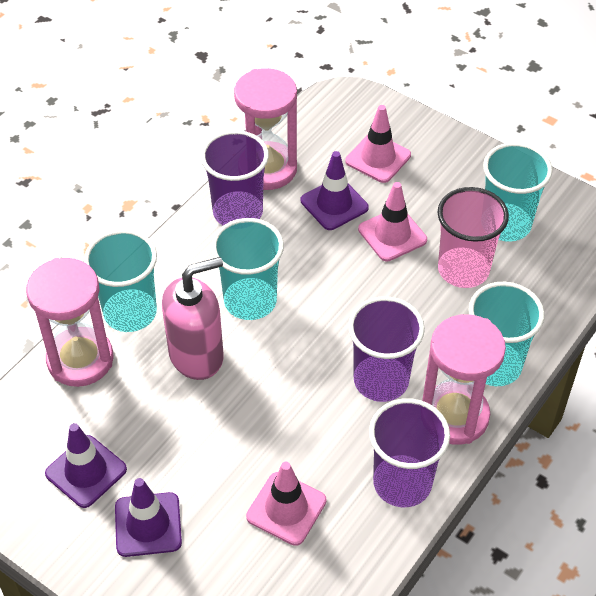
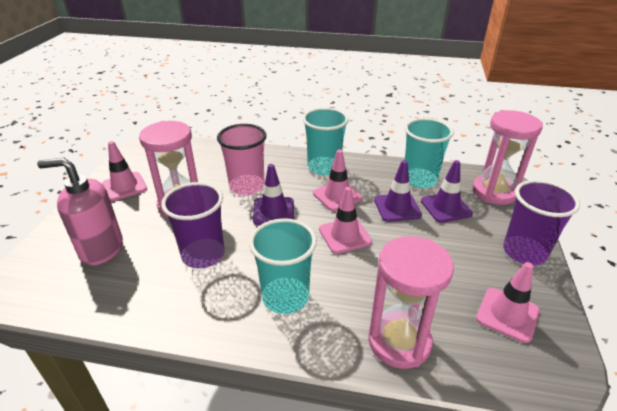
pink traffic cone: [246,462,327,546] [345,105,411,183] [358,182,427,261] = 3 -> [102,141,147,201] [313,150,362,211] [319,187,372,254] [476,262,540,343] = 4
purple cup: [201,130,269,225] [348,296,425,402] [369,398,450,507] = 3 -> [161,182,225,268] [503,180,580,265] = 2
turquoise cup: [84,229,157,332] [211,218,284,320] [469,282,544,386] [483,142,552,242] = 4 -> [249,218,317,314] [303,108,349,175] [405,118,454,188] = 3

